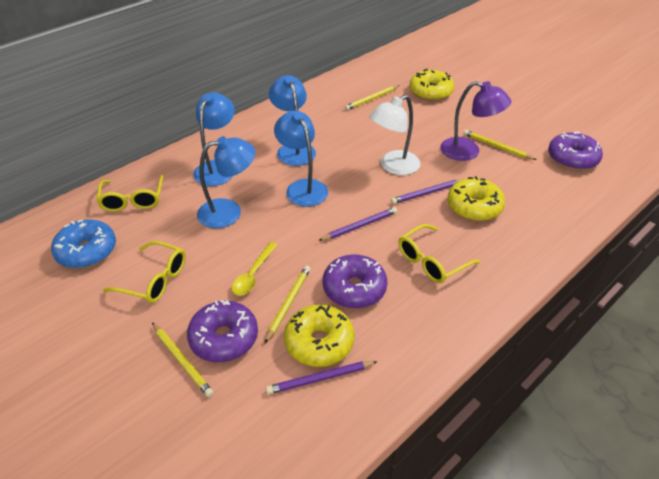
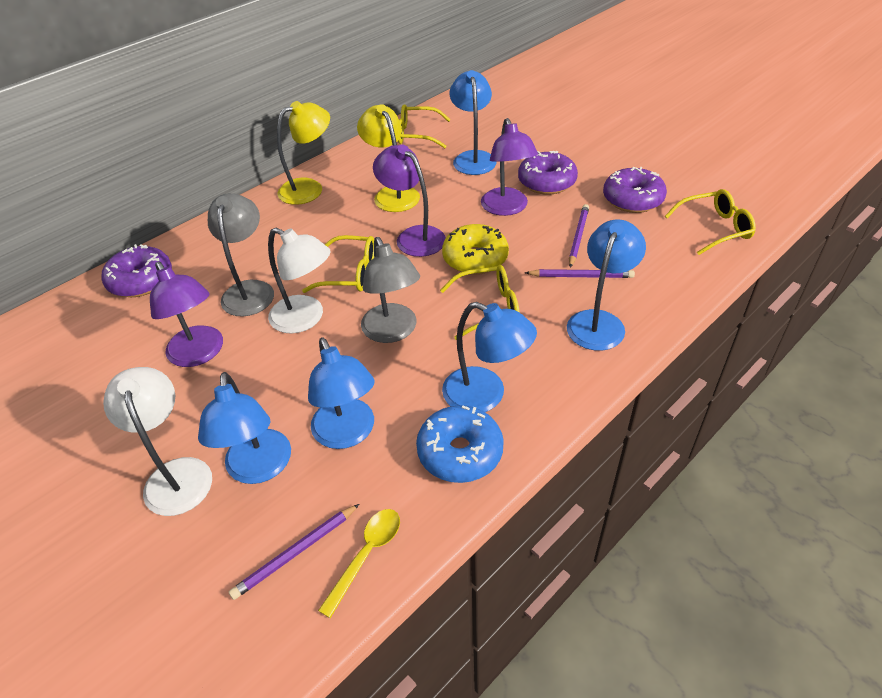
blue lamp: [193,92,235,186] [197,136,255,228] [269,75,316,166] [274,111,328,207] = 4 -> [198,372,291,484] [308,337,374,449] [442,302,537,412] [450,70,496,175] [567,219,646,351] = 5
grey lamp: none = 0 -> [208,193,274,316] [361,237,420,343] = 2
purple lamp: [440,81,511,161] = 1 -> [150,261,223,367] [373,145,446,257] [481,118,538,216] = 3
white lamp: [369,95,421,175] = 1 -> [103,367,212,516] [268,228,331,333] = 2
yellow donut: [284,304,355,367] [410,69,454,101] [448,176,505,221] = 3 -> [442,224,509,275] = 1
yellow glasses: [96,175,164,212] [103,241,186,303] [398,224,480,283] = 3 -> [302,235,374,293] [398,104,451,148] [440,265,520,340] [665,189,756,255] = 4
yellow lamp: none = 0 -> [277,101,330,205] [357,104,420,212] = 2
yellow pencil: [152,323,214,397] [265,266,311,343] [345,85,399,110] [464,130,537,160] = 4 -> none = 0

